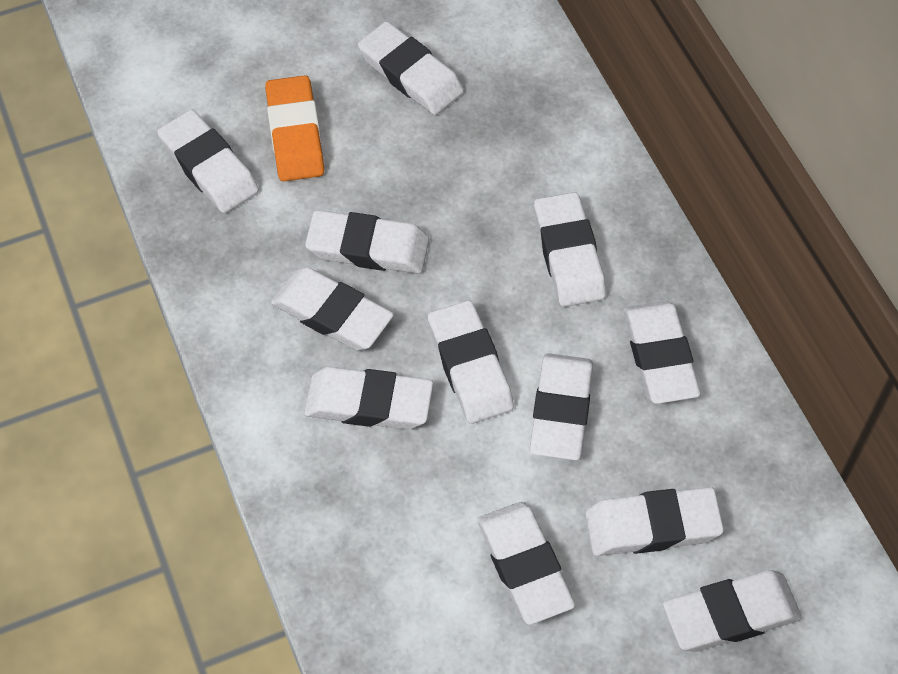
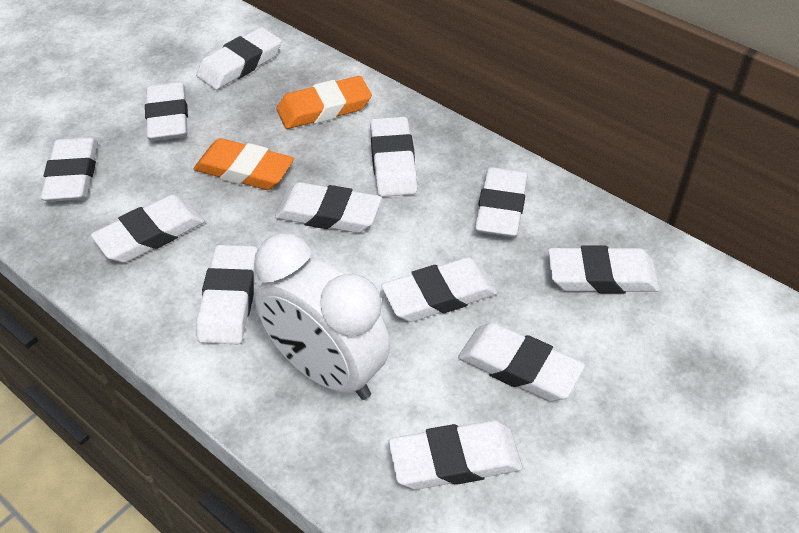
orange eraser: [265,75,324,181] = 1 -> [194,138,294,190] [276,76,372,129] = 2
white clock: none = 0 -> [254,233,390,400] = 1

